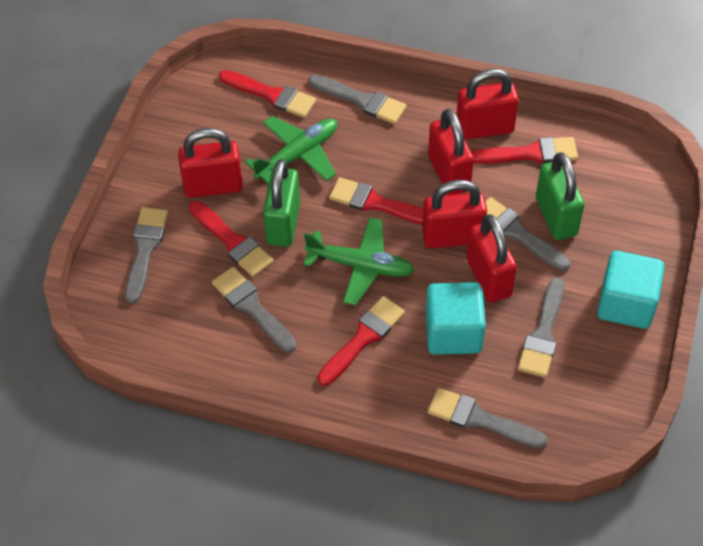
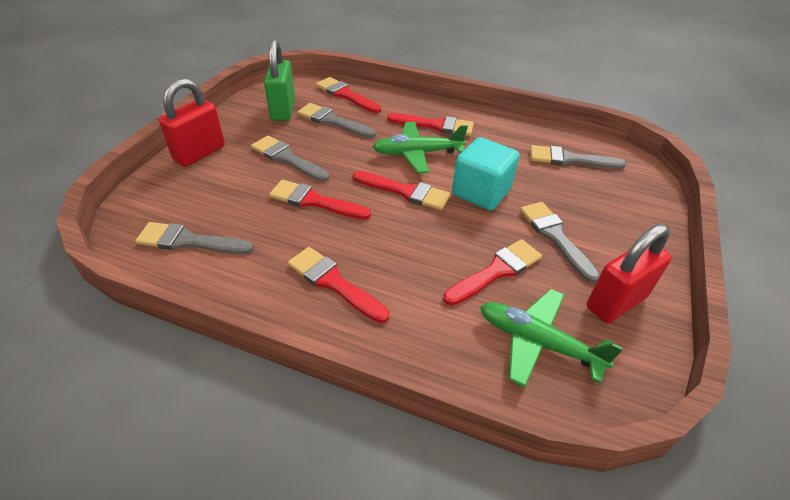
green padlock: [263,159,300,247] [536,152,584,240] = 2 -> [264,39,295,121] = 1
grey brush: [125,207,168,304] [212,267,296,352] [309,74,406,124] [428,388,548,448] [485,197,570,271] [518,277,564,378] = 6 -> [135,222,253,254] [251,136,329,182] [297,103,376,138] [520,202,600,283] [530,145,626,169] = 5
red brush: [189,201,273,277] [219,70,316,118] [317,296,405,386] [329,177,423,224] [471,137,578,164] = 5 -> [269,180,371,220] [288,247,389,323] [316,77,381,113] [353,171,450,210] [387,113,474,136] [443,239,542,305] = 6
red padlock: [178,128,243,198] [422,180,487,248] [428,109,474,195] [456,69,519,140] [467,214,517,302] = 5 -> [159,78,225,167] [587,224,672,323] = 2
turquoise cube: [425,282,486,355] [597,251,665,329] = 2 -> [452,137,520,211] = 1

